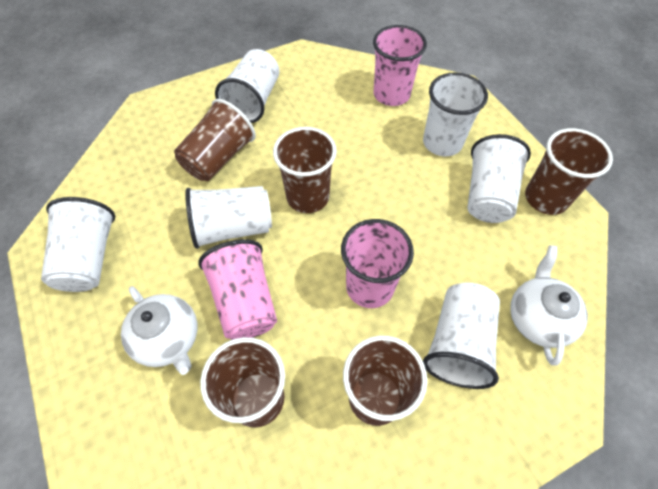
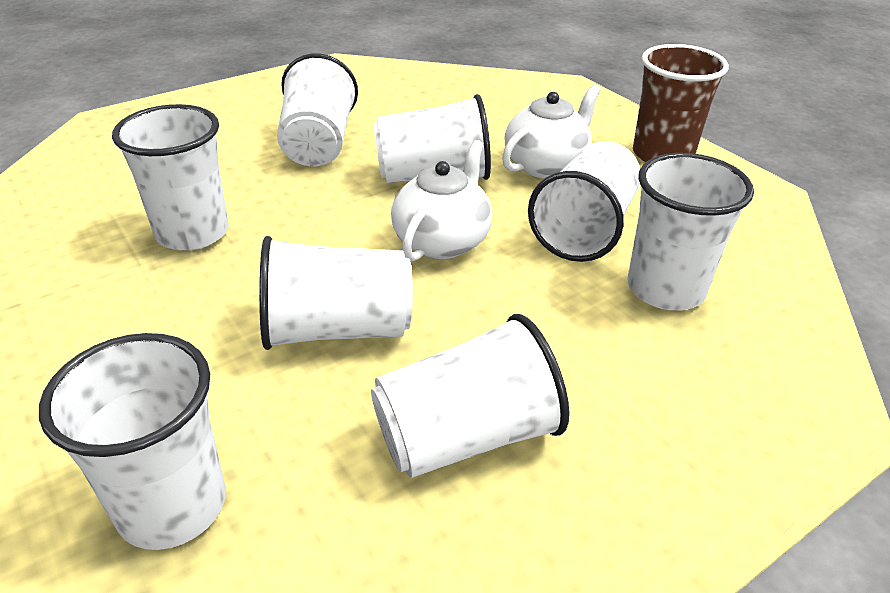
brown cup: [174,99,256,181] [200,337,285,428] [273,127,337,213] [343,336,427,426] [525,128,613,215] = 5 -> [633,44,729,162] = 1
pink cup: [198,239,277,340] [341,219,414,308] [373,25,427,106] = 3 -> none = 0
white cup: [41,197,115,292] [185,186,272,249] [215,49,279,123] [423,72,488,157] [423,282,500,389] [467,134,531,223] = 6 -> [39,333,226,550] [112,104,229,251] [259,236,413,350] [277,54,358,166] [371,314,569,478] [374,94,491,183] [528,141,640,262] [627,153,754,310] = 8

